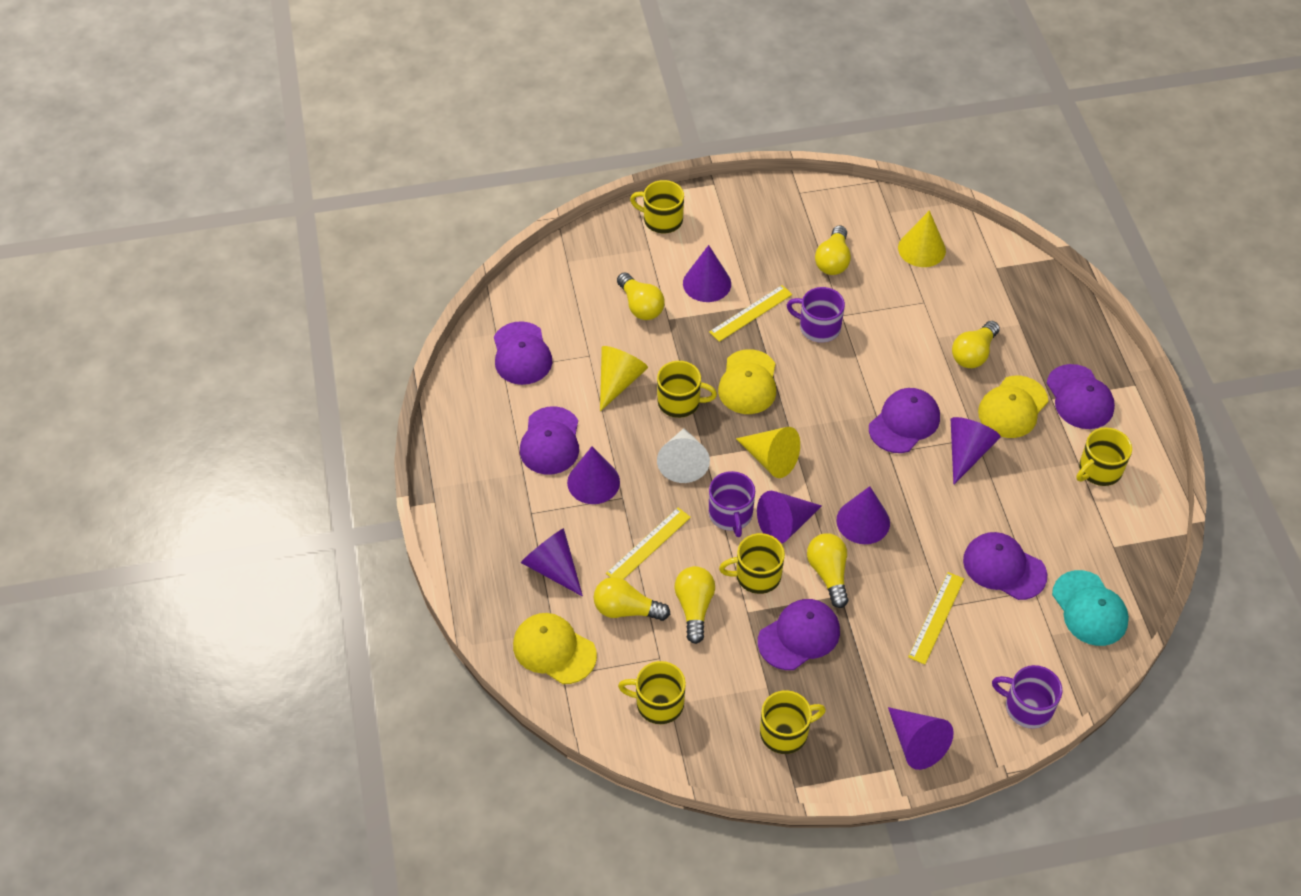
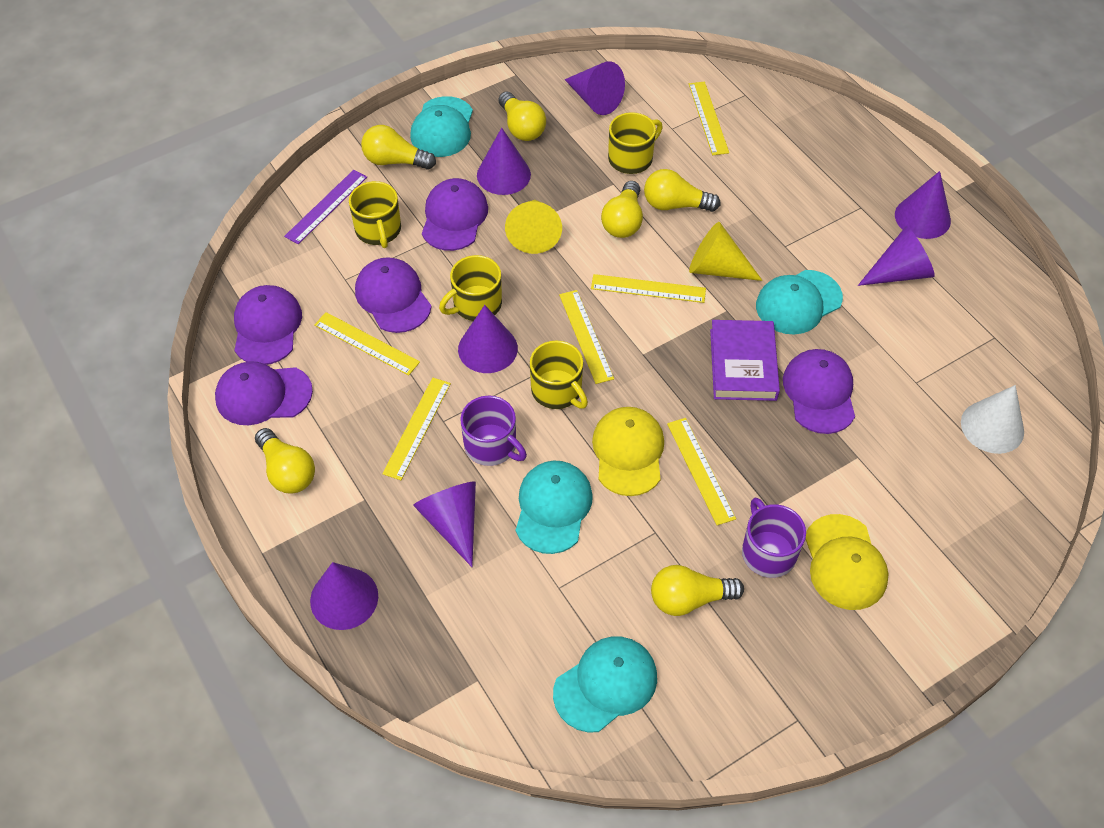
purple book: none = 0 -> [710,320,780,401] = 1
purple cap: [494,321,552,385] [520,406,579,475] [758,599,840,670] [869,388,940,453] [963,532,1047,600] [1047,364,1115,429] = 6 -> [215,361,313,425] [234,285,302,365] [355,257,431,333] [422,178,488,251] [783,349,855,434] = 5
purple mug: [709,471,755,537] [787,287,845,343] [992,665,1062,729] = 3 -> [460,396,527,466] [742,497,806,578] = 2
purple ruler: none = 0 -> [284,170,367,244] = 1
turquoise cap: [1052,570,1129,646] = 1 -> [410,96,473,157] [516,461,593,554] [553,637,657,732] [756,270,843,335] = 4
yellow cap: [513,613,597,684] [718,349,776,414] [978,376,1048,438] = 3 -> [592,407,664,496] [806,514,888,610] = 2
yellow cone: [600,346,648,411] [736,427,800,478] [898,210,946,267] = 3 -> [505,200,562,254] [689,222,763,281] = 2
yellow mug: [618,661,686,724] [630,180,684,233] [657,361,717,418] [719,533,785,594] [760,690,826,754] [1077,427,1132,486] = 6 -> [349,181,401,248] [439,255,502,321] [530,341,588,409] [608,112,663,174] = 4
yellow ruler: [606,508,691,579] [709,285,792,342] [908,572,964,665] = 3 -> [314,312,420,375] [382,378,451,480] [559,290,614,384] [591,274,706,303] [667,418,736,525] [689,81,729,155] = 6

